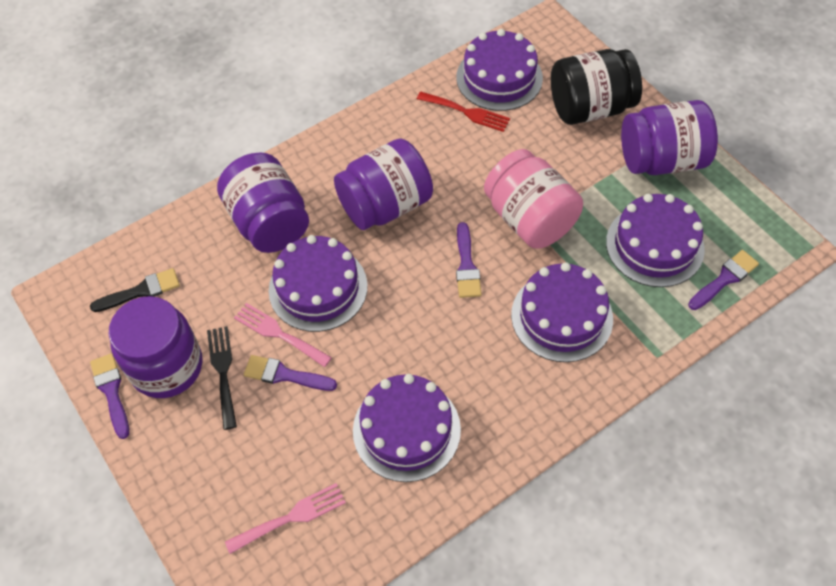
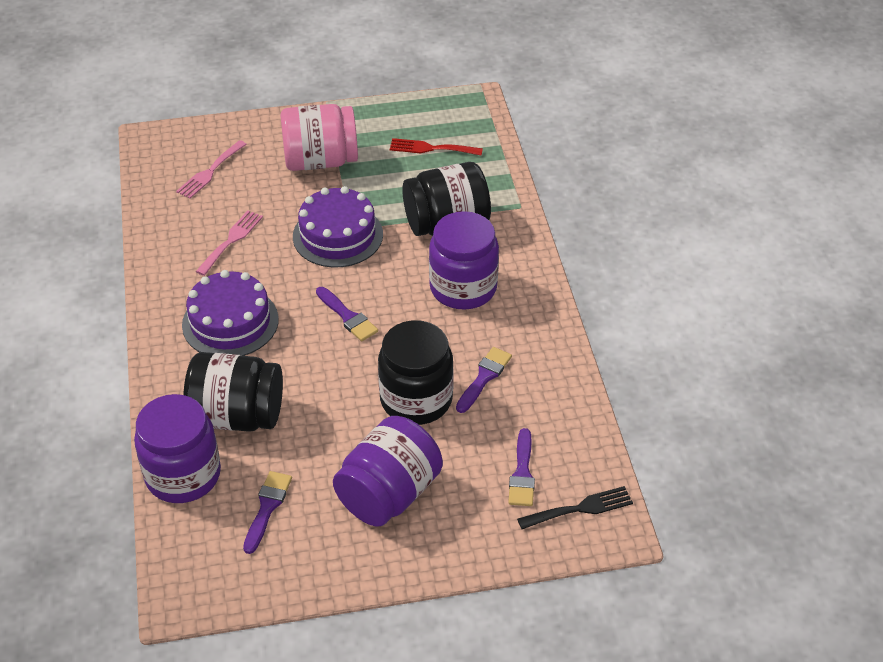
black brush: [90,268,180,312] = 1 -> none = 0
black jar: [551,49,642,125] = 1 -> [183,352,283,432] [378,320,454,425] [402,162,491,236] = 3
purple cake: [269,235,368,332] [353,374,461,482] [456,29,543,111] [511,262,613,362] [606,194,705,287] = 5 -> [182,270,279,356] [293,186,383,268] = 2
purple jar: [108,296,203,398] [217,153,309,253] [334,138,433,230] [621,100,718,175] = 4 -> [134,394,221,503] [333,416,443,527] [429,211,499,310] = 3

